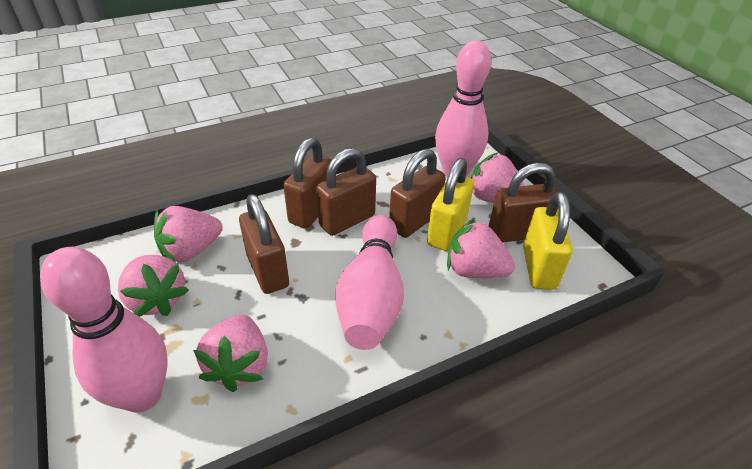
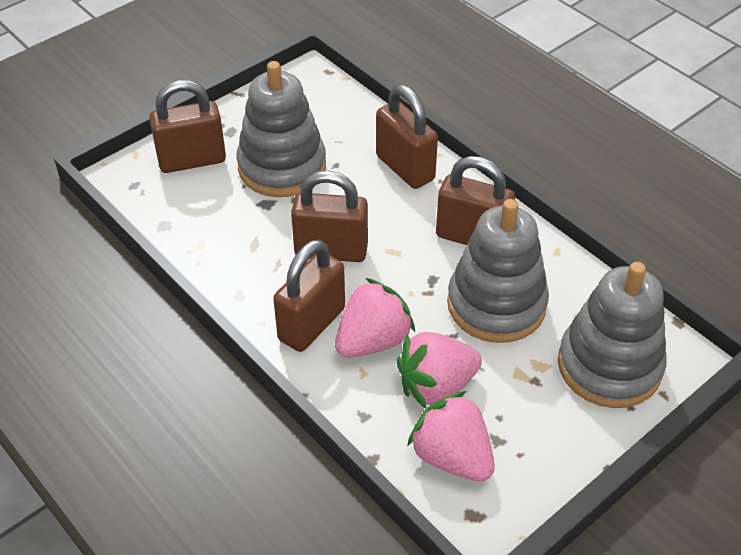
grey stacking toy: none = 0 -> [236,61,326,197] [447,199,549,343] [558,262,667,408] = 3
pink bowling pin: [40,247,168,413] [336,215,404,350] [435,41,491,177] = 3 -> none = 0
pink strawberry: [118,255,189,317] [154,206,223,262] [193,315,268,392] [447,219,515,278] [471,153,524,203] = 5 -> [335,278,415,358] [396,332,482,409] [407,391,495,482] = 3
yellow padlock: [427,158,474,251] [523,192,573,290] = 2 -> none = 0

